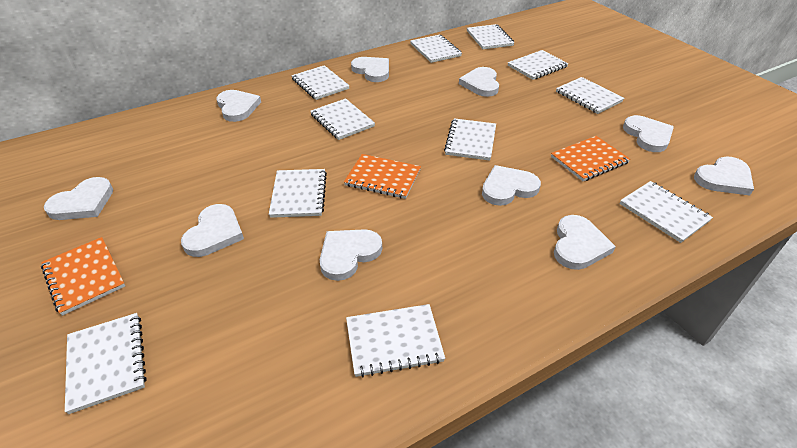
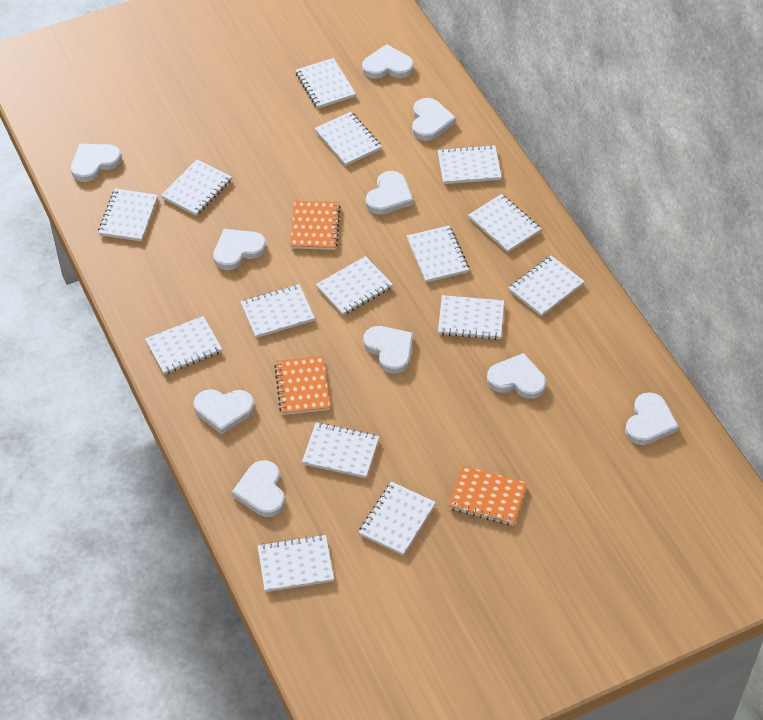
white notebook: [65,313,146,414] [269,169,327,218] [291,65,350,100] [310,98,375,140] [346,304,445,377] [410,35,462,63] [444,118,496,161] [467,24,515,49] [508,50,569,80] [556,77,624,114] [620,181,713,243] = 11 -> [98,189,158,241] [145,316,222,375] [161,159,232,216] [241,284,315,338] [258,535,334,592] [295,58,356,109] [302,422,379,478] [315,112,382,166] [316,256,393,315] [358,482,436,556] [407,226,469,282] [438,145,502,184] [438,295,504,340] [468,194,541,253] [509,256,585,316] = 15

